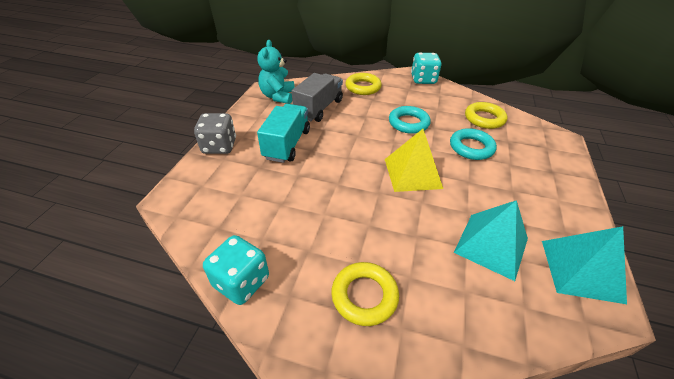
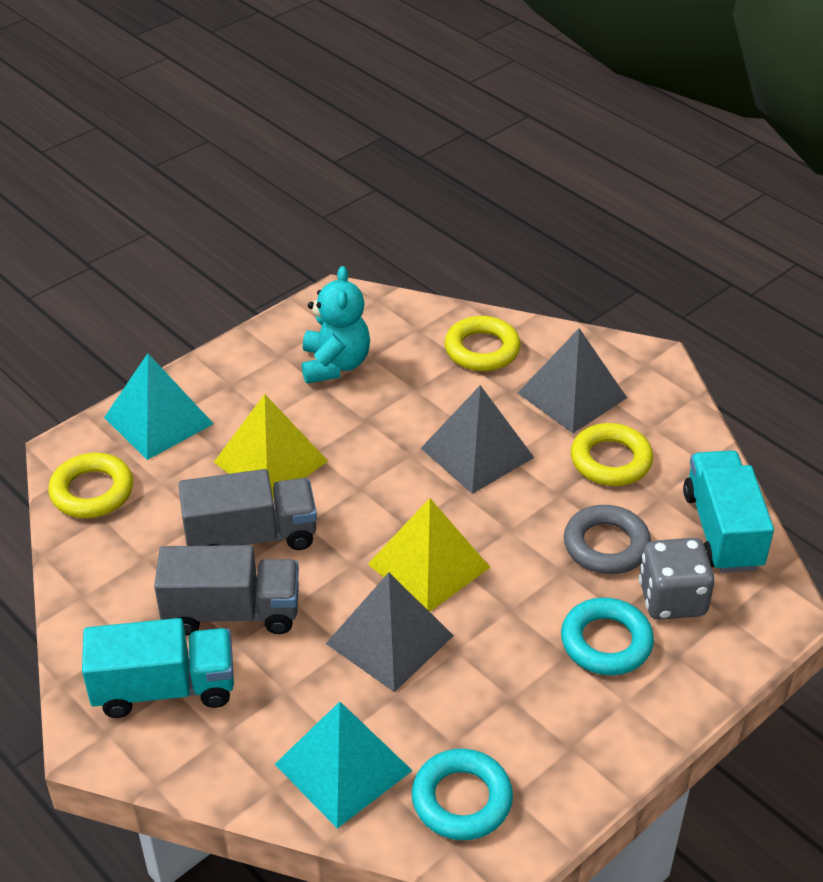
grey pyramid: none = 0 -> [326,572,454,692] [421,385,534,494] [518,328,627,433] = 3
grey ring: none = 0 -> [564,505,651,574] = 1
grey truck: [292,73,343,122] = 1 -> [154,545,299,635] [178,469,317,550] = 2
turquoise dice: [203,235,269,305] [411,53,442,84] = 2 -> none = 0
turquoise truck: [257,104,310,163] = 1 -> [82,618,234,718] [683,450,774,573] = 2
yellow pyramid: [385,129,443,192] = 1 -> [214,394,328,500] [368,498,490,612] = 2

